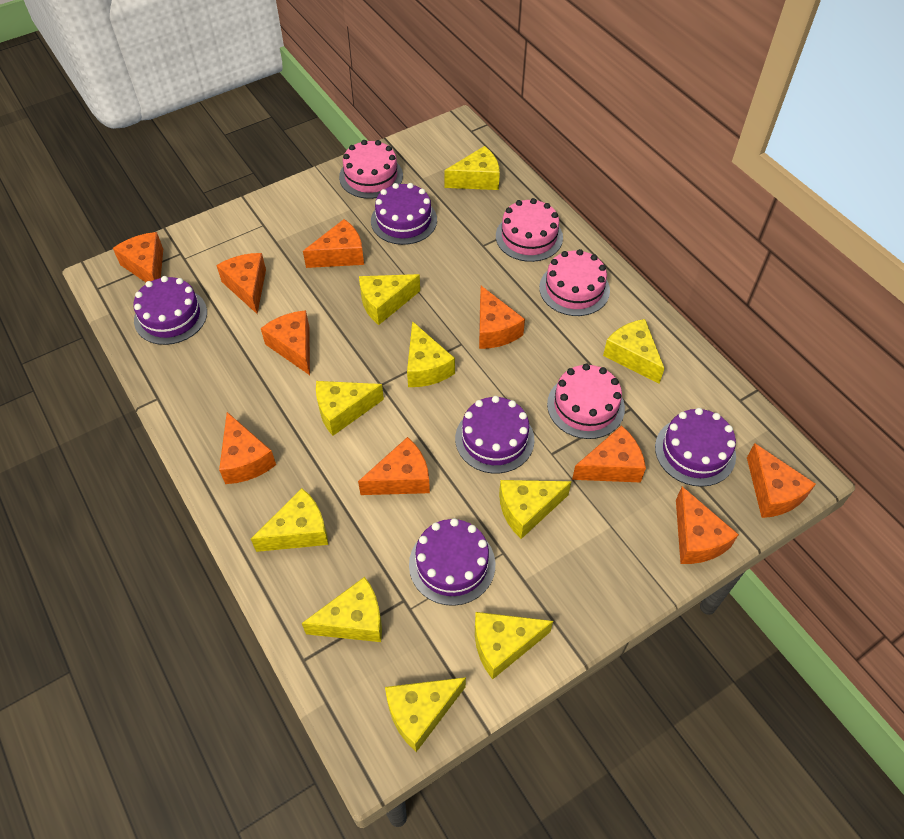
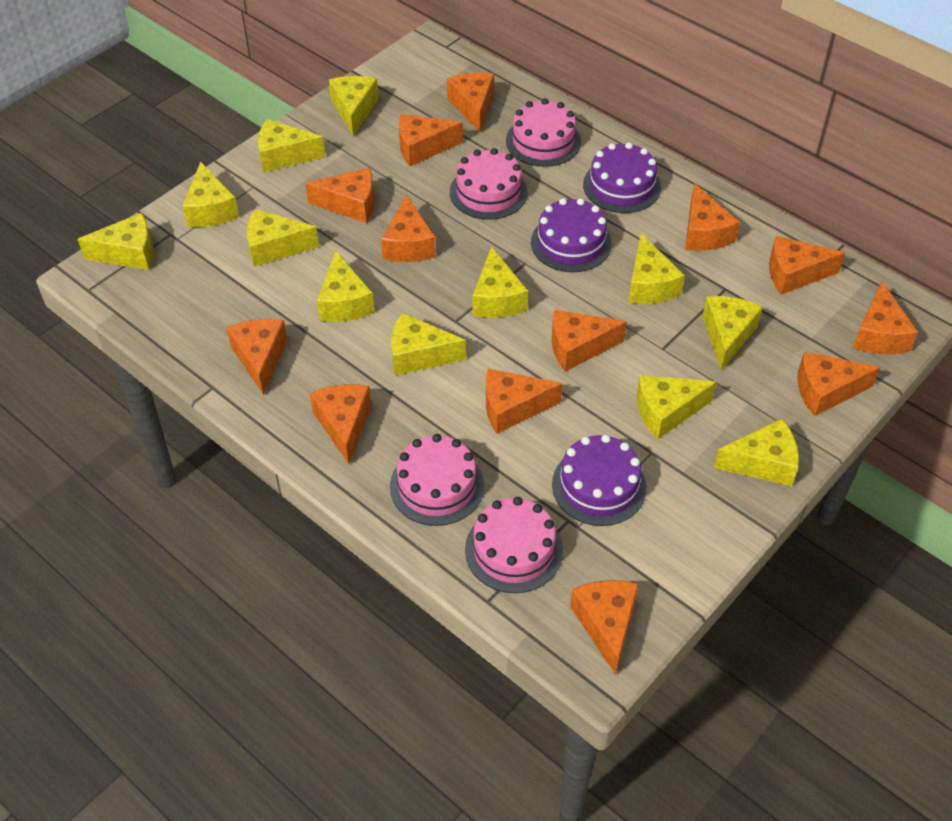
orange cheese: [113,232,163,282] [216,253,266,314] [219,412,276,484] [261,310,310,375] [303,219,364,268] [358,437,430,495] [479,286,525,349] [572,425,646,483] [676,487,739,564] [747,443,816,518] = 10 -> [226,319,287,395] [306,167,374,223] [310,384,371,464] [381,194,436,262] [399,114,463,166] [447,72,494,132] [486,369,562,434] [552,310,627,372] [570,580,639,675] [685,184,740,251] [769,236,845,295] [797,352,880,416] [853,281,918,354] = 13
purple cake: [133,276,207,345] [371,183,437,245] [409,518,495,606] [455,396,535,473] [655,408,736,487] = 5 -> [531,198,612,272] [552,434,646,526] [583,142,661,213] = 3
yellow cheese: [251,488,328,552] [302,577,382,642] [316,381,384,436] [359,274,420,325] [385,677,466,752] [407,321,455,387] [444,146,500,190] [475,612,553,680] [499,480,572,539] [603,319,665,384] = 10 -> [77,213,154,270] [182,162,239,227] [247,209,319,267] [258,119,326,172] [317,251,375,322] [329,76,379,136] [391,313,466,375] [472,246,528,318] [628,234,685,304] [637,375,717,439] [702,296,763,370] [713,418,799,486] = 12

